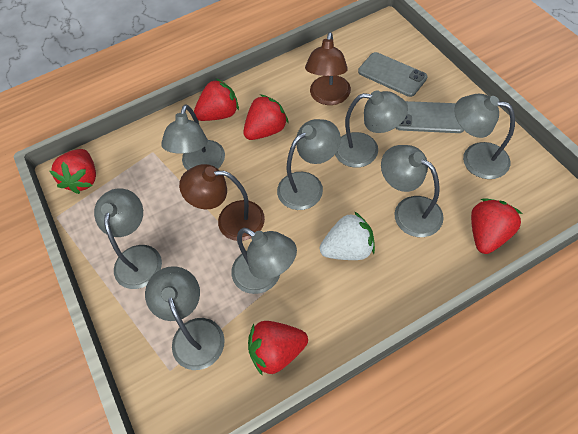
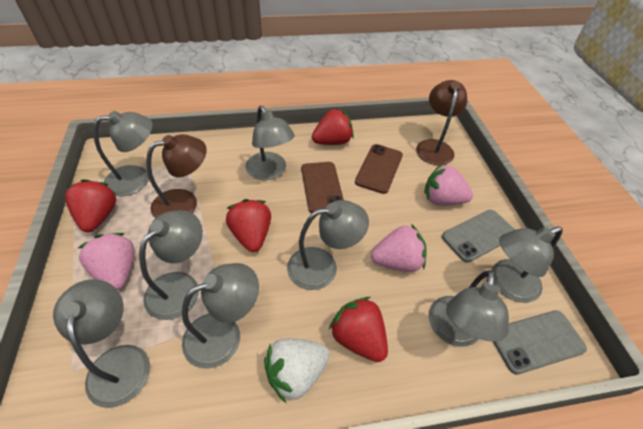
brown phone: none = 0 -> [301,162,344,213] [355,144,403,194] = 2
pink strawberry: none = 0 -> [78,233,135,290] [371,224,426,272] [424,164,473,205] = 3
red strawberry: [49,149,96,194] [194,78,239,121] [243,94,289,140] [248,321,308,376] [471,198,522,254] = 5 -> [65,179,116,232] [226,199,271,252] [312,108,354,145] [329,297,388,362] = 4

